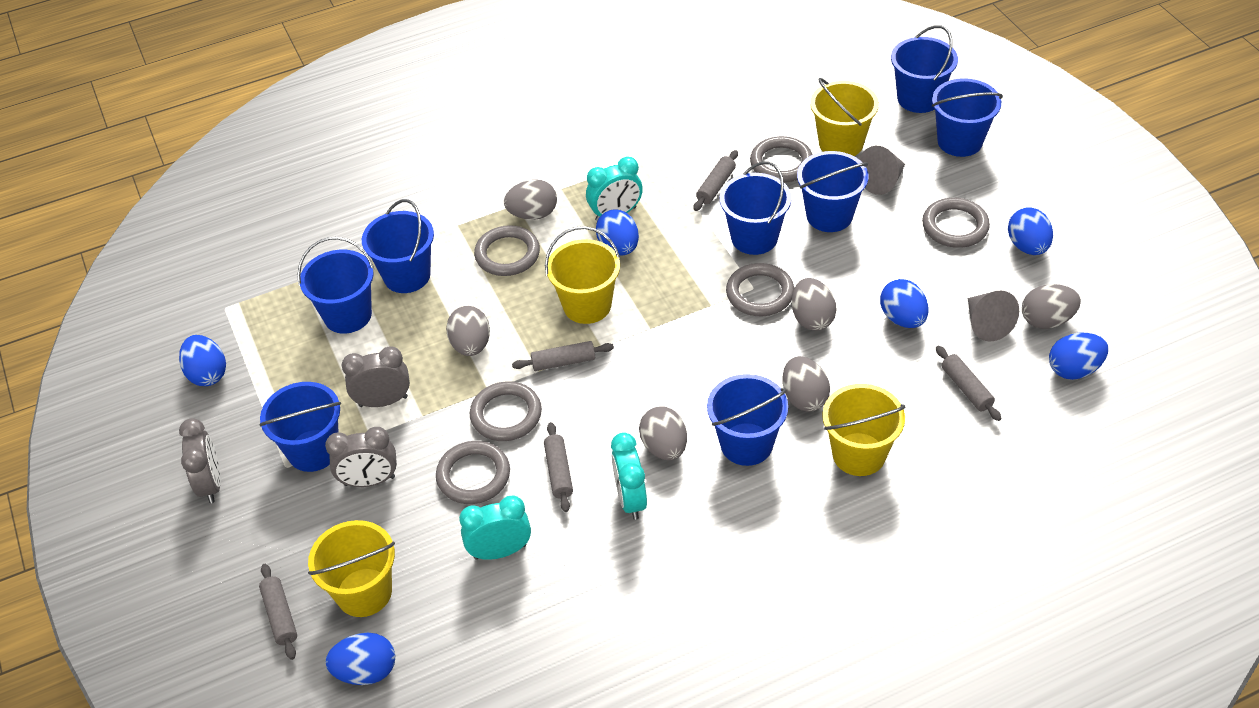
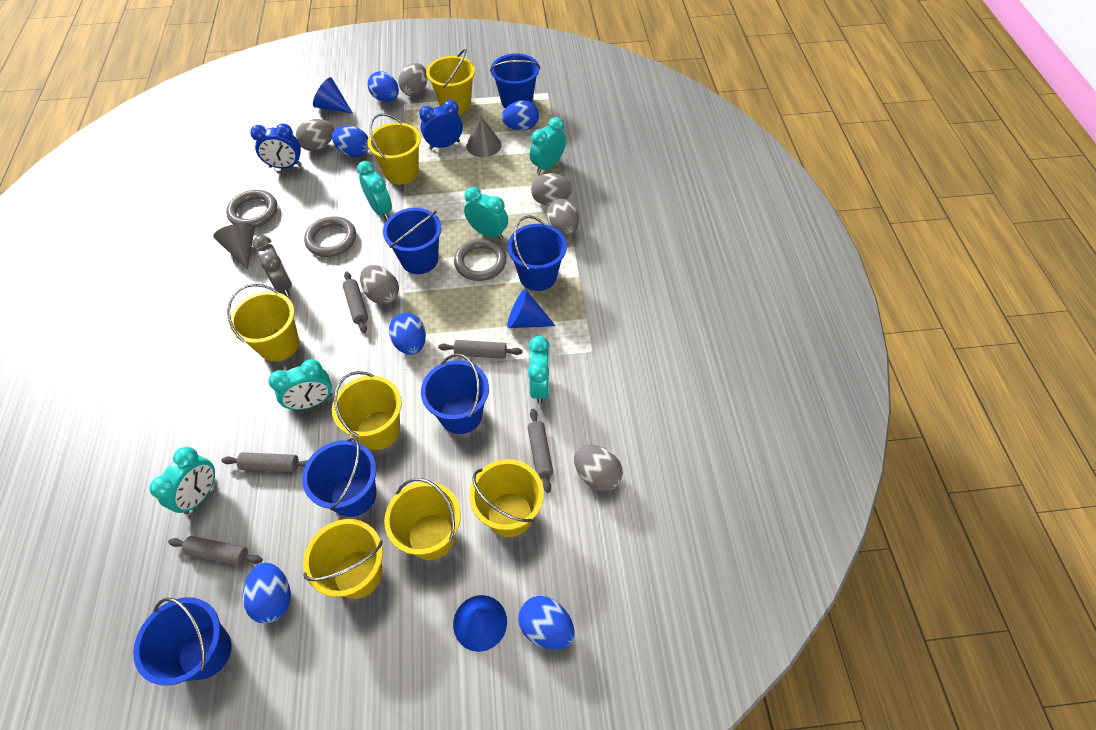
blue bucket: [259,382,341,472] [297,237,374,334] [362,199,434,293] [707,374,788,466] [720,161,792,255] [797,151,868,232] [891,25,958,113] [932,78,1003,157] = 8 -> [133,597,232,686] [302,438,377,517] [383,208,442,274] [421,354,489,434] [490,53,540,108] [507,215,567,291] = 6
blue clock: none = 0 -> [250,123,302,169] [419,100,463,150] = 2
blue cone: none = 0 -> [313,77,353,114] [453,595,507,652] [507,289,555,328] = 3
grey clock: [179,418,221,503] [325,427,397,487] [342,346,410,407] = 3 -> [252,235,292,297] = 1
grey ring: [436,441,510,504] [470,381,542,441] [474,225,540,276] [726,263,794,316] [750,136,813,183] [922,198,990,248] = 6 -> [226,190,278,227] [304,216,356,257] [454,239,507,281] = 3
turquoise clock: [459,495,531,560] [586,157,643,221] [611,432,647,520] = 3 -> [149,447,215,514] [269,359,332,410] [357,161,392,220] [464,187,508,240] [528,336,549,404] [530,117,566,174] = 6
yellow bucket: [308,520,395,617] [545,226,620,324] [810,78,879,156] [822,384,905,476] = 4 -> [227,284,299,362] [303,519,383,599] [332,371,402,450] [367,113,421,184] [384,478,461,560] [426,49,475,114] [469,459,544,537] = 7

